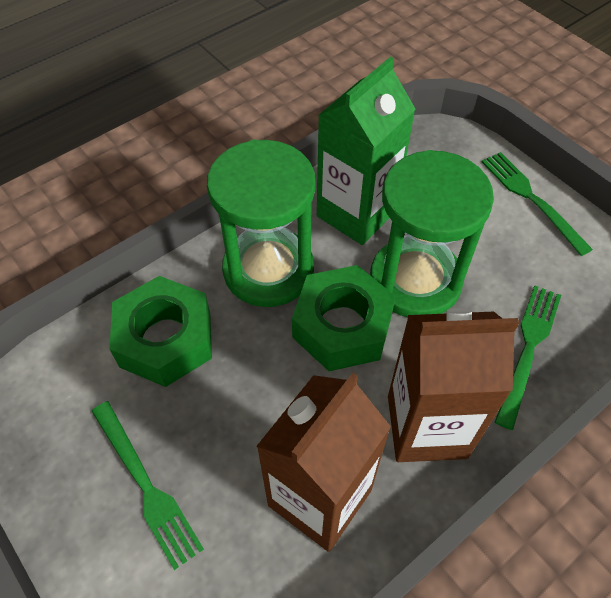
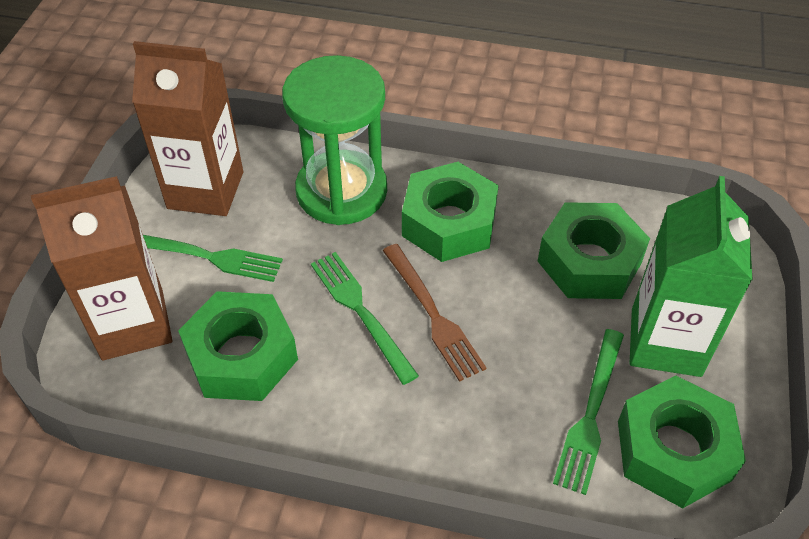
brown fork: none = 0 -> [382,244,486,382] = 1
green hourglass: [207,140,316,307] [370,150,494,317] = 2 -> [282,55,387,225] = 1
green nut: [110,276,212,387] [292,265,396,371] = 2 -> [178,291,298,401] [402,162,499,262] [538,202,650,299] [618,375,746,508] = 4

